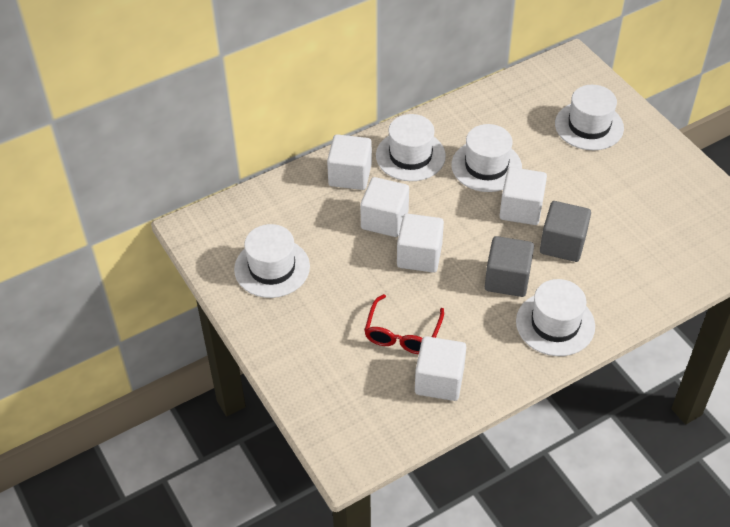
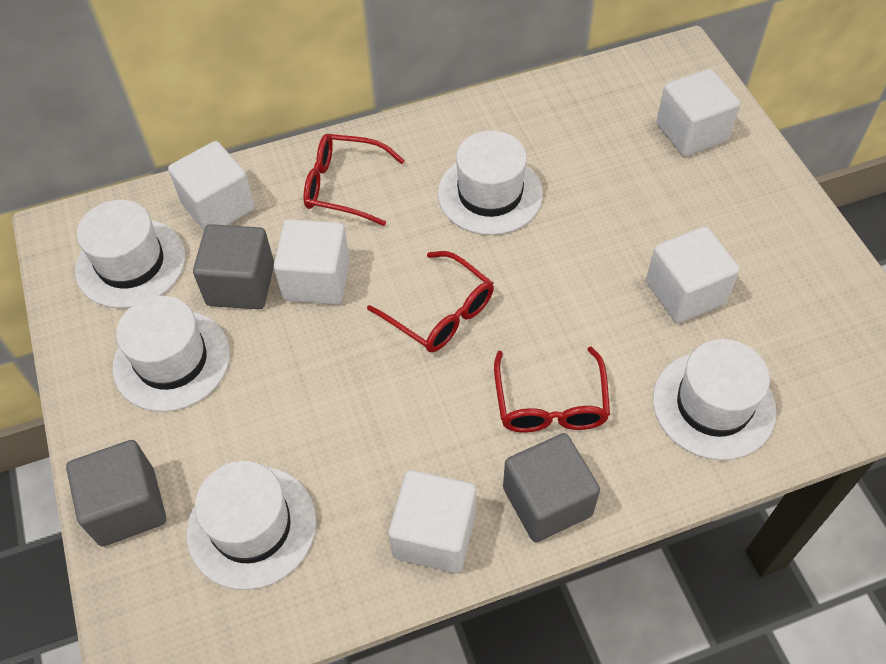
grey cube: [485,236,534,297] [540,201,591,262] = 2 -> [66,440,166,546] [193,224,274,309] [503,433,600,542] = 3
red glasses: [364,294,444,354] = 1 -> [303,134,405,226] [367,251,494,353] [494,347,610,433] = 3

